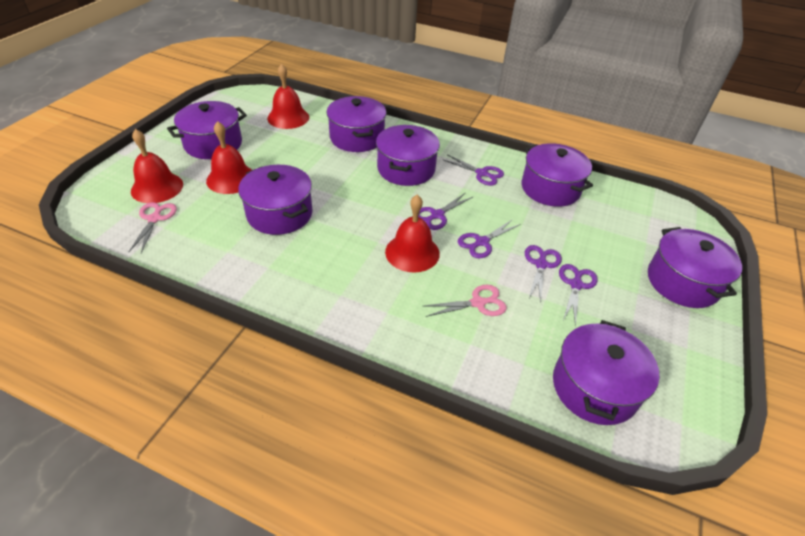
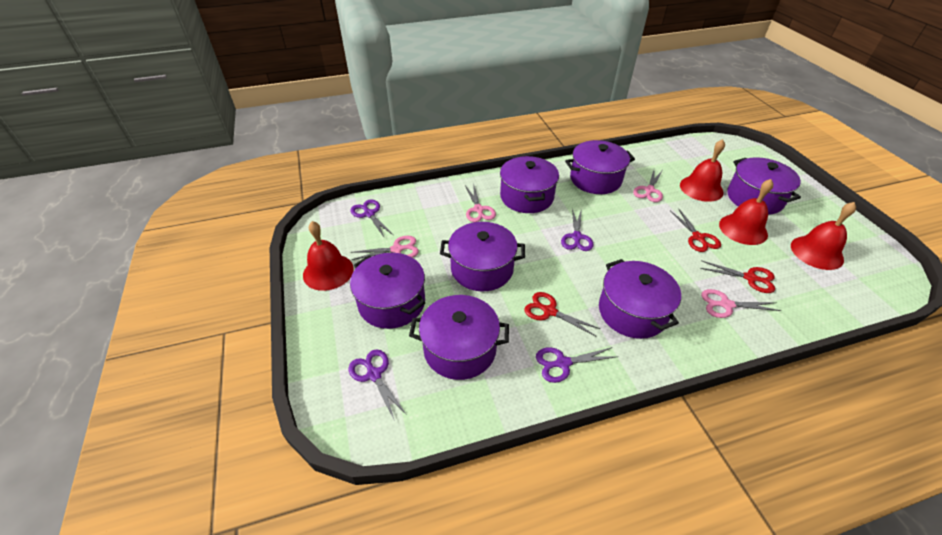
pink scissors: [129,202,177,253] [424,285,507,317] = 2 -> [351,236,419,260] [465,183,496,222] [633,170,663,202] [701,289,782,318] = 4
purple scissors: [418,192,473,230] [442,154,504,186] [458,219,521,258] [525,245,562,303] [559,264,598,326] = 5 -> [349,349,407,421] [351,199,393,237] [536,347,616,383] [561,209,593,251] = 4
red scissors: none = 0 -> [524,292,601,336] [670,208,721,252] [700,260,775,293] = 3

